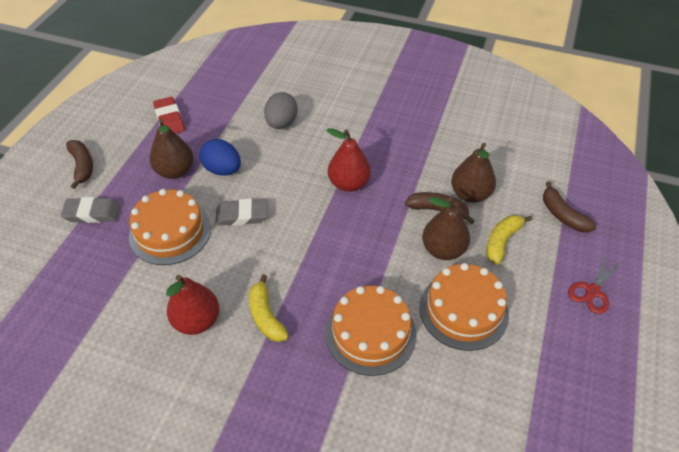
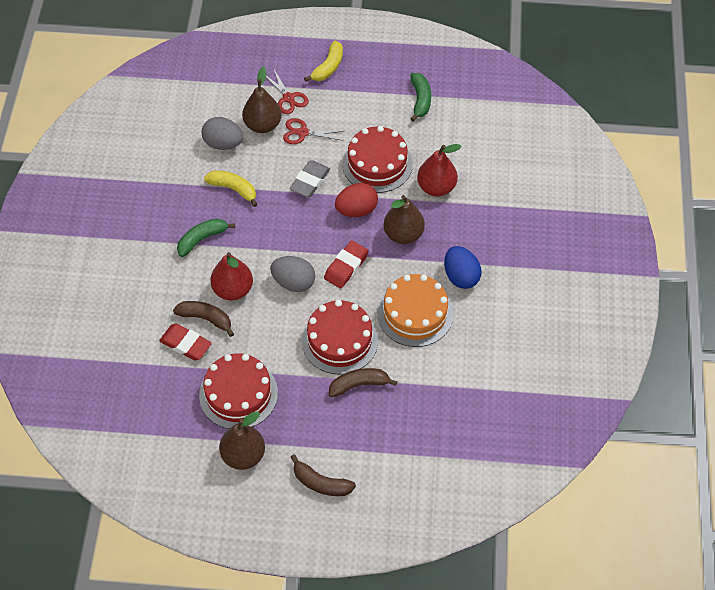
green banana: none = 0 -> [177,218,235,257] [410,73,431,122] = 2
grey egg: [264,92,298,129] = 1 -> [202,117,243,150] [270,256,315,292] = 2
grey eraser: [61,197,121,223] [215,199,268,226] = 2 -> [289,160,330,197] = 1
orange cake: [129,189,211,265] [325,286,417,376] [419,263,509,351] = 3 -> [377,274,453,347] = 1
red cake: none = 0 -> [199,353,278,429] [301,300,378,375] [342,126,413,193] = 3
red egg: none = 0 -> [335,183,378,217] = 1
red eraser: [153,97,185,134] = 1 -> [159,323,212,360] [324,240,369,288] = 2
red scissors: [568,255,623,314] = 1 -> [266,70,309,114] [283,118,344,144] = 2

